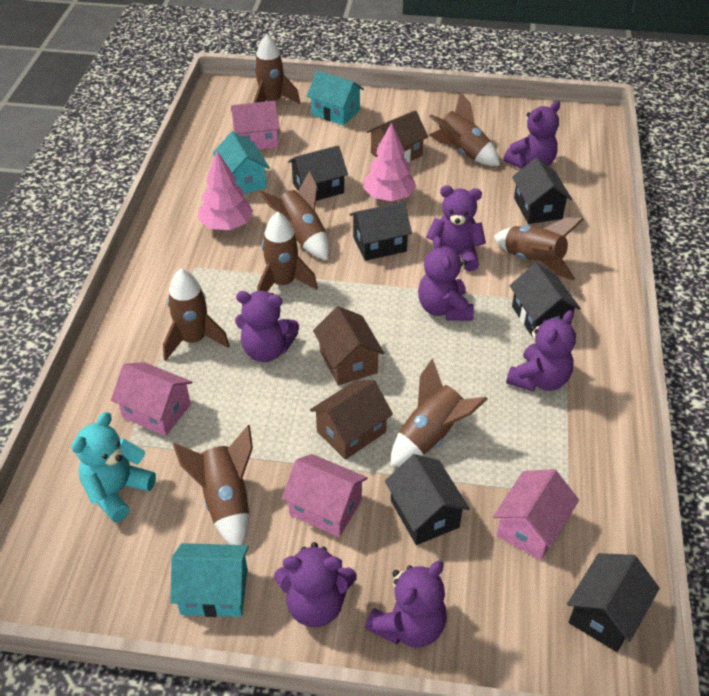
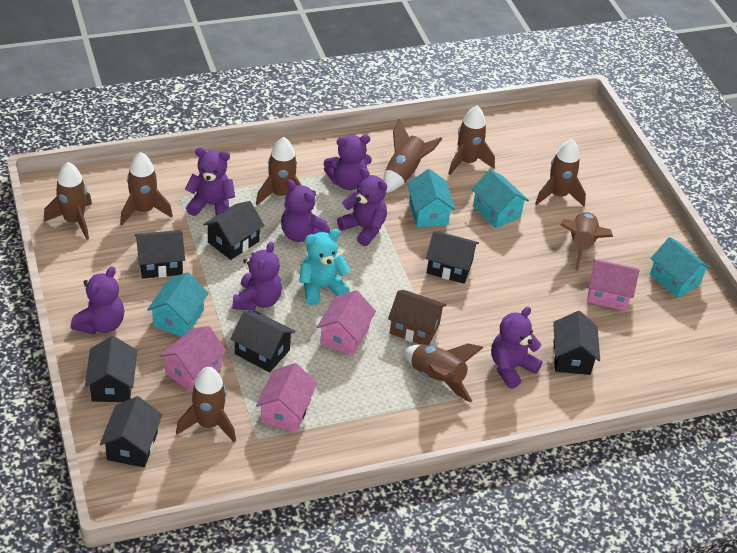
black house: [288,145,348,201] [349,202,412,261] [385,454,470,545] [510,263,581,338] [512,157,572,224] [567,553,660,652] = 6 -> [85,336,137,402] [100,396,162,468] [135,230,185,279] [203,201,265,260] [230,311,295,372] [426,231,479,284] [553,311,600,375] = 7
brown house: [310,380,393,460] [313,306,384,385] [367,110,428,163] = 3 -> [388,290,446,345] = 1
brown rocket: [163,269,230,361] [173,425,253,545] [254,34,300,104] [257,212,318,292] [259,171,329,260] [391,358,487,467] [429,92,500,166] [494,218,584,280] = 8 -> [44,162,92,240] [120,152,173,225] [176,367,236,443] [256,137,301,205] [383,119,442,193] [404,343,483,403] [448,105,495,175] [535,139,586,207] [560,212,613,271] = 9
pink tree: [198,151,253,230] [363,122,416,201] = 2 -> none = 0
turquoise house: [170,543,249,617] [213,131,270,194] [307,70,364,126] = 3 -> [147,272,209,337] [407,169,455,227] [471,169,529,228] [650,237,711,298] = 4

